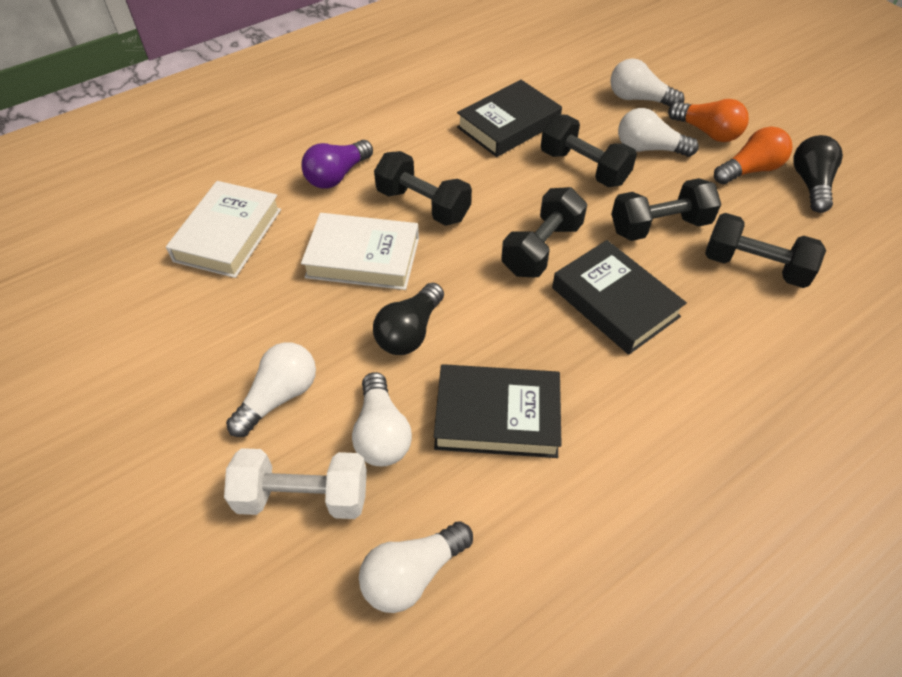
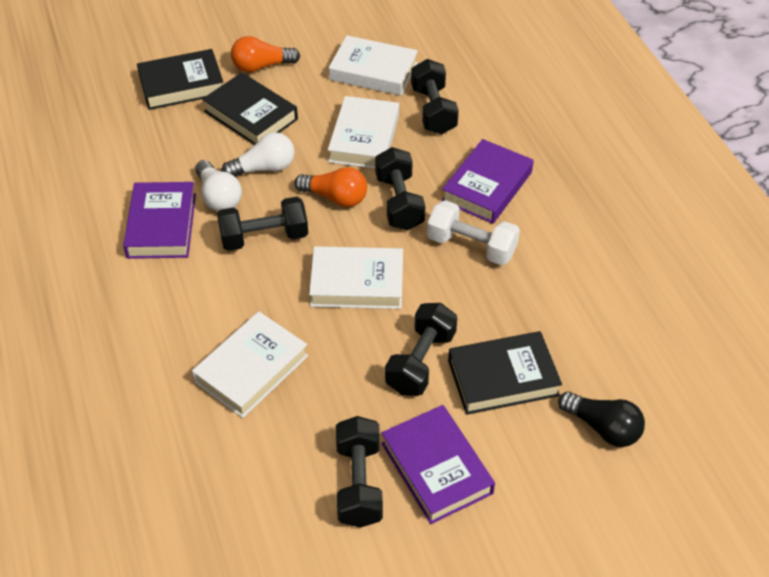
black light bulb: [373,283,444,355] [793,135,843,213] = 2 -> [558,391,645,447] = 1
purple book: none = 0 -> [123,182,196,259] [382,405,495,524] [441,139,534,224] = 3
purple light bulb: [302,140,373,189] = 1 -> none = 0
white book: [166,181,281,278] [301,213,419,290] = 2 -> [192,311,308,418] [309,246,403,309] [328,96,399,169] [329,35,418,96] = 4
white light bulb: [226,342,316,437] [352,372,412,466] [359,521,473,613] [610,59,684,107] [618,108,699,157] = 5 -> [195,160,242,211] [222,132,294,177] = 2

